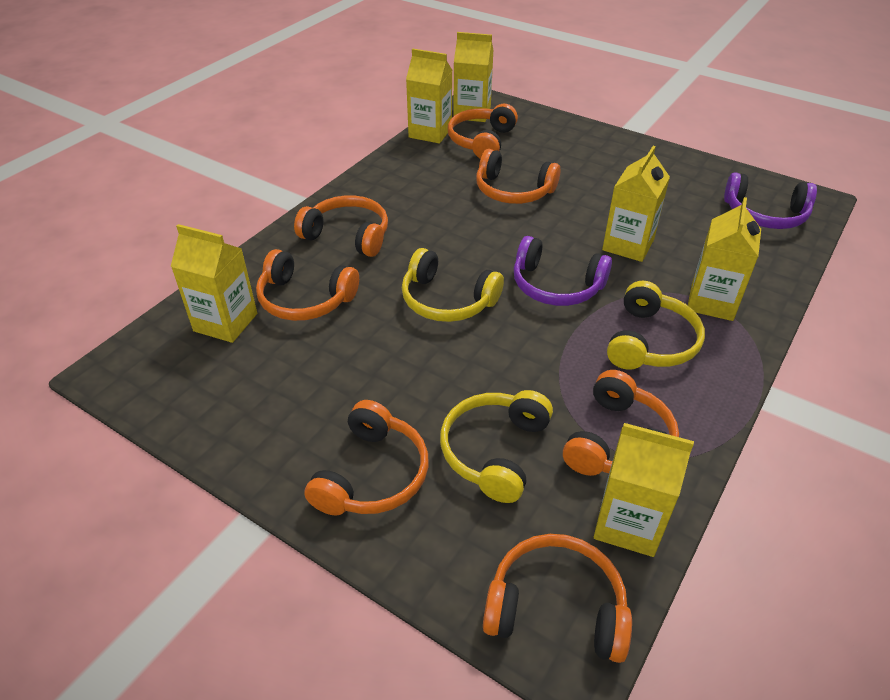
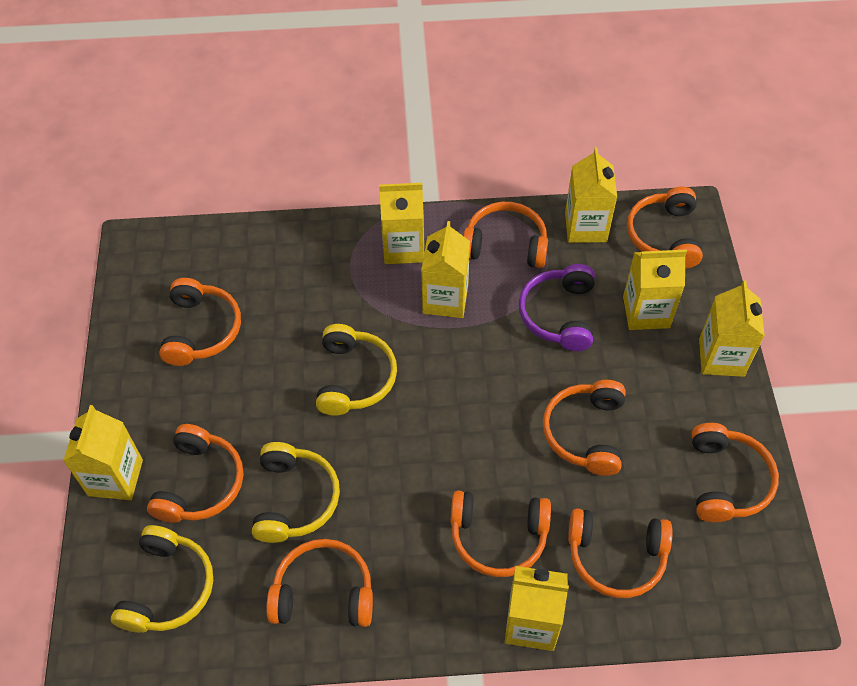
orange headphones: [256,249,359,321] [294,195,388,257] [304,400,429,516] [448,104,518,159] [476,149,560,204] [483,534,632,663] [563,370,679,476] = 7 -> [147,424,243,523] [159,278,241,366] [266,539,373,627] [450,490,551,577] [463,202,548,268] [543,380,626,476] [568,508,673,598] [627,186,703,268] [692,423,779,522] = 9
purple headphones: [514,236,612,306] [724,172,817,229] = 2 -> [519,264,595,351] = 1
yellow carton: [171,224,257,343] [406,49,453,144] [453,32,494,122] [594,423,694,557] [602,146,670,262] [688,197,761,321] = 6 -> [63,405,143,500] [379,183,424,264] [421,221,470,318] [505,566,569,651] [565,147,617,243] [623,250,687,330] [699,280,765,377] = 7

